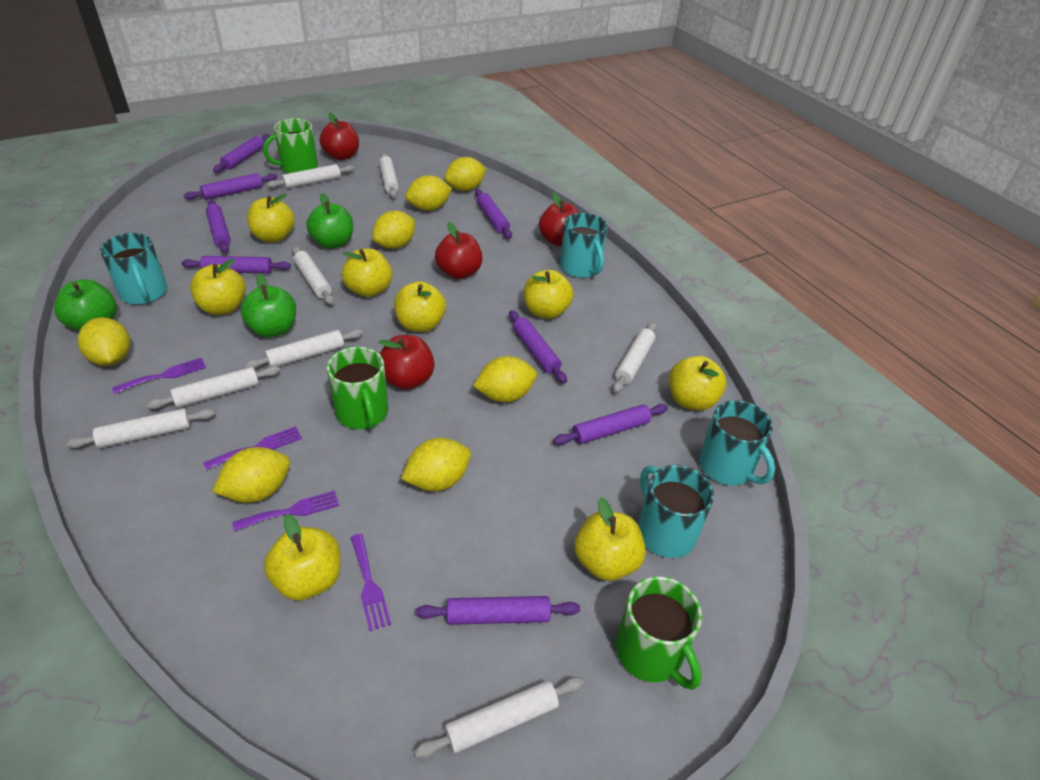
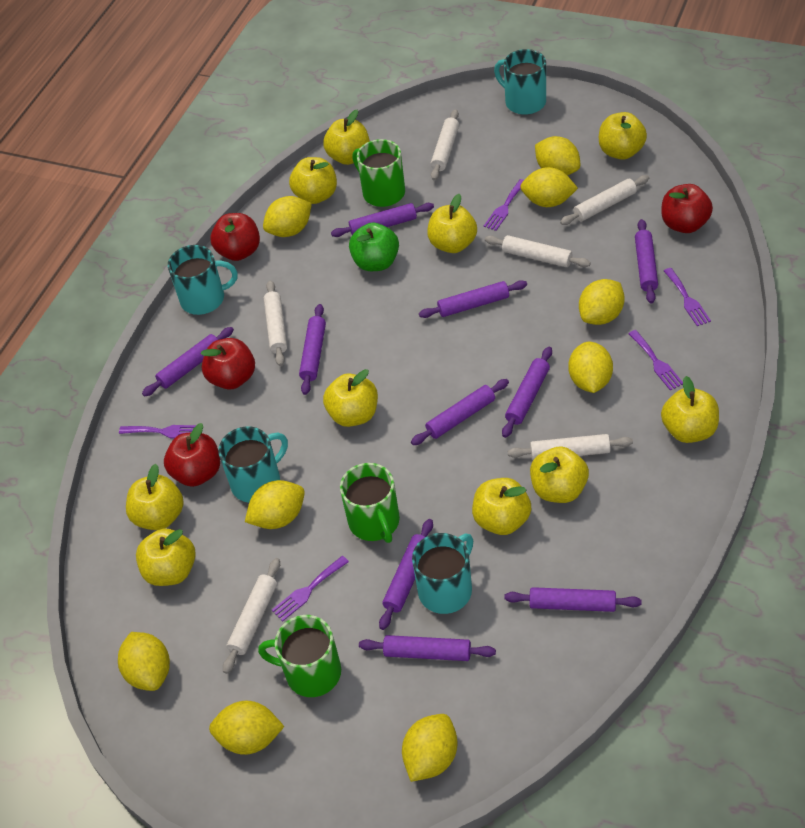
green apple: [54,279,117,331] [241,274,296,338] [306,193,353,249] = 3 -> [349,223,399,271] = 1
purple fork: [112,358,206,394] [203,426,302,470] [232,491,339,531] [351,534,391,631] = 4 -> [119,425,197,439] [272,556,349,621] [484,179,524,231] [629,330,683,390] [664,268,711,326] = 5
purple rolling pin: [182,256,291,274] [184,173,278,200] [206,200,231,253] [213,134,270,173] [416,596,580,625] [475,189,512,239] [509,310,567,383] [553,404,668,445] = 8 -> [142,327,234,397] [299,304,326,395] [331,203,434,237] [359,635,496,661] [379,519,433,630] [411,379,509,445] [419,280,527,318] [502,347,552,438] [504,587,642,612] [635,219,658,304] = 10
white rolling pin: [66,408,215,449] [146,366,280,409] [244,329,363,369] [266,164,355,189] [292,246,334,305] [379,153,399,198] [414,677,584,758] [613,322,657,393] = 8 -> [223,558,280,674] [264,281,287,366] [431,109,459,180] [485,235,591,267] [508,434,633,460] [560,175,649,225] = 6
yellow apple: [190,259,246,315] [247,193,295,242] [264,514,341,601] [342,249,392,297] [394,281,446,332] [524,270,574,319] [574,497,646,581] [669,356,727,411] = 8 -> [126,464,184,530] [136,528,196,586] [289,157,337,204] [323,110,370,165] [323,369,378,427] [427,194,477,253] [472,478,531,535] [530,446,589,503] [599,112,647,160] [661,376,719,443] = 10
yellow lemon: [77,317,130,366] [212,447,290,503] [372,211,415,249] [401,438,471,491] [405,175,452,211] [444,157,486,191] [473,356,537,402] = 7 -> [118,632,170,691] [209,701,285,755] [245,480,305,529] [263,196,312,237] [402,714,457,782] [520,167,578,207] [535,136,580,175] [568,342,613,393] [579,279,625,325] = 9

